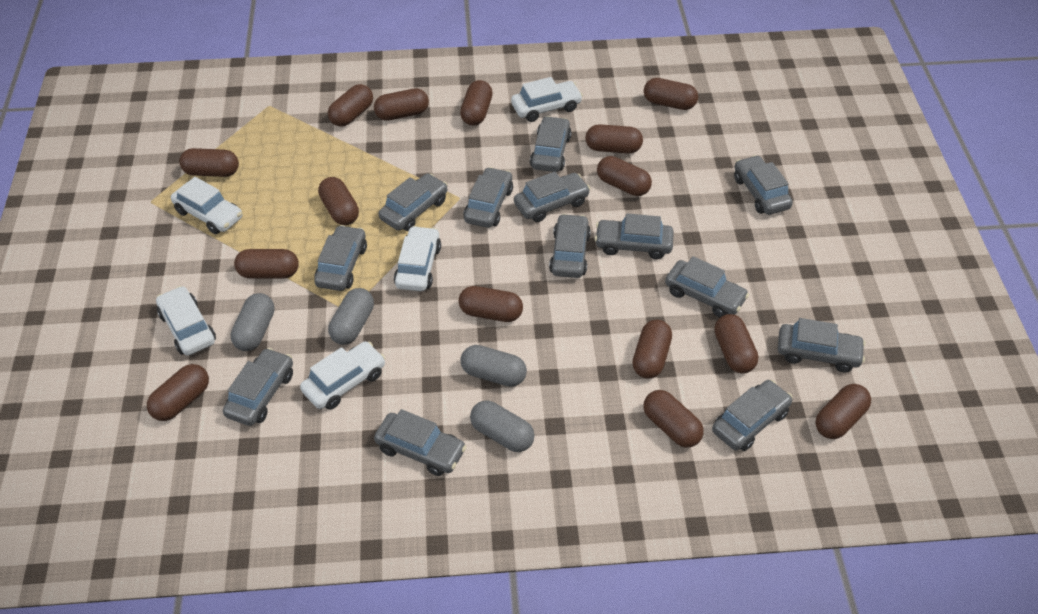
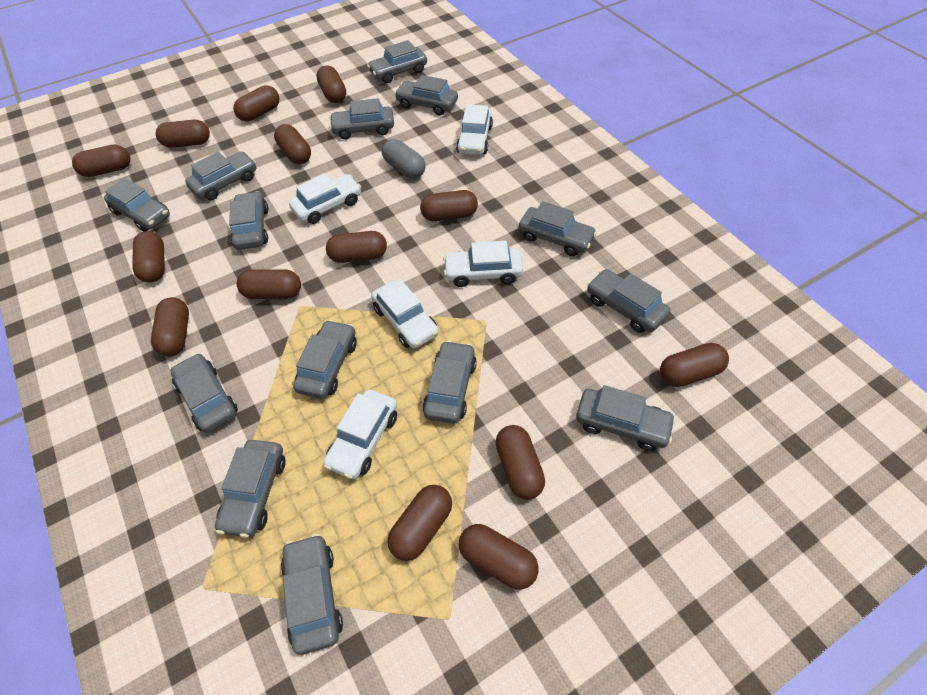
brown capsule: [147,364,209,421] [179,148,239,177] [234,249,299,279] [318,177,359,225] [328,84,373,127] [374,88,429,121] [459,286,523,322] [460,80,493,126] [585,124,643,154] [597,156,652,196] [633,320,672,379] [644,78,698,110] [644,390,704,447] [714,314,758,373] [815,384,871,439] = 15 -> [72,144,130,177] [132,231,165,283] [151,297,189,356] [156,120,210,148] [233,85,279,122] [237,270,301,299] [274,124,311,164] [316,66,346,103] [326,231,387,263] [387,485,452,561] [420,190,478,221] [459,524,538,590] [495,425,545,499] [660,343,729,387] = 14
grey capsule: [230,293,275,351] [328,288,374,345] [461,345,527,387] [470,401,535,452] = 4 -> [382,139,426,178] = 1
grey car: [223,348,293,426] [314,225,367,291] [374,409,466,476] [379,173,448,231] [464,167,513,228] [514,171,590,222] [530,116,572,172] [549,214,591,278] [594,214,674,259] [665,256,749,317] [712,380,793,451] [734,155,793,215] [778,318,865,372] = 13 -> [104,178,170,232] [170,353,238,433] [185,151,256,200] [215,440,285,538] [229,191,268,250] [281,534,343,655] [293,320,357,399] [329,98,394,139] [367,40,427,83] [394,75,458,116] [423,340,477,424] [519,201,597,256] [576,385,676,451] [587,269,670,333] = 14

